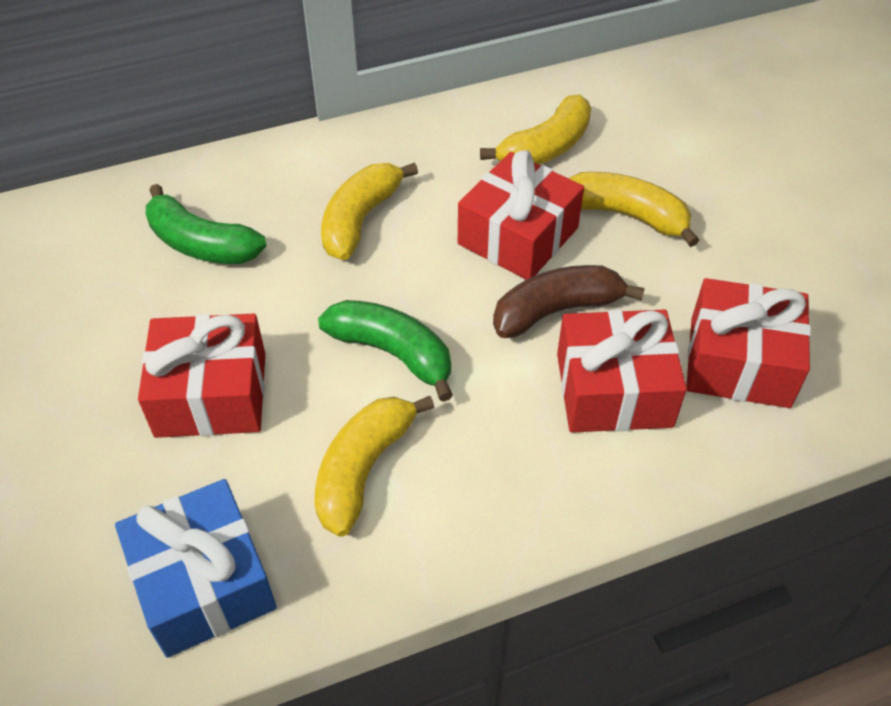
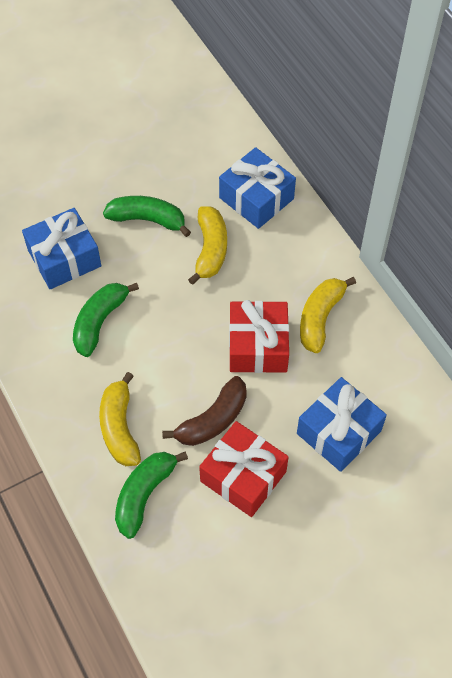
blue gift: [115,479,277,658] = 1 -> [22,208,101,289] [219,147,296,229] [297,377,387,472] = 3
green banana: [146,184,267,264] [318,300,453,402] = 2 -> [73,283,139,357] [103,196,191,237] [115,452,188,539] = 3
red gift: [138,314,265,438] [458,150,584,280] [557,310,687,433] [686,278,811,408] = 4 -> [199,421,289,517] [229,300,289,373] = 2
yellow banana: [314,396,434,537] [321,163,418,260] [480,95,591,164] [568,172,700,247] = 4 -> [99,372,141,466] [188,206,227,285] [300,277,356,353] = 3

